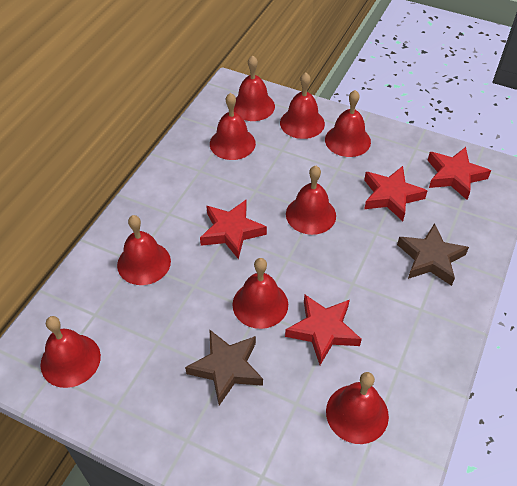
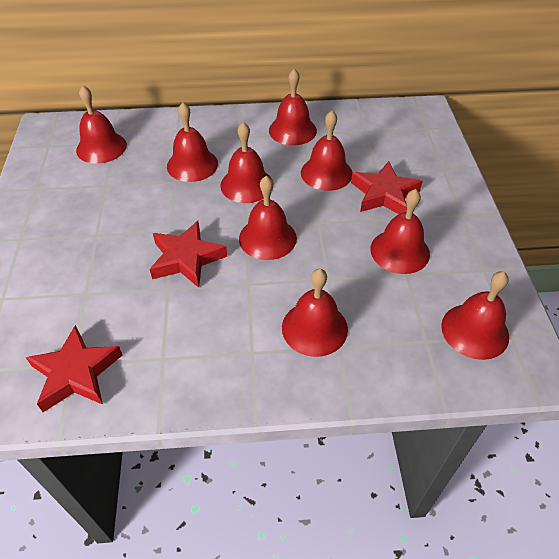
brown star: [185,330,263,405] [397,223,469,286] = 2 -> none = 0
red star: [200,200,267,259] [285,294,362,365] [364,166,428,221] [428,147,491,200] = 4 -> [26,325,123,412] [150,221,227,288] [351,161,423,214] = 3

